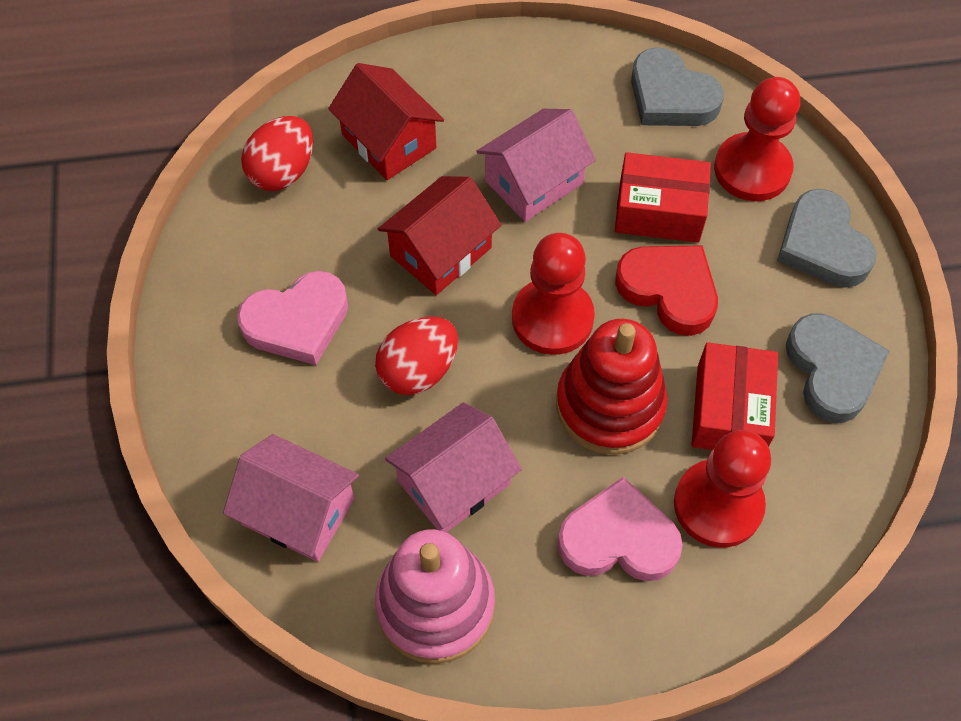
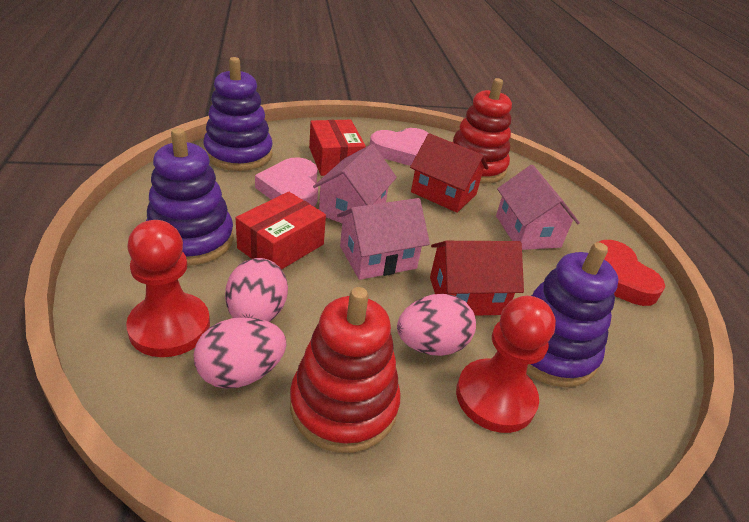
grey heart: [631,48,724,126] [777,189,877,288] [786,314,890,423] = 3 -> none = 0
pink egg: none = 0 -> [194,317,286,389] [225,258,288,322] [397,294,476,356] = 3
pink stacking toy: [375,529,495,664] = 1 -> none = 0
purple stacking toy: none = 0 -> [146,128,234,266] [203,57,273,171] [527,242,619,387] = 3
red egg: [241,116,313,191] [375,316,458,395] = 2 -> none = 0
red pawn: [512,233,595,355] [674,430,771,548] [714,77,800,201] = 3 -> [126,220,210,357] [456,296,556,433] = 2
red stacking toy: [556,319,668,455] = 1 -> [290,287,401,453] [453,78,512,183] = 2

